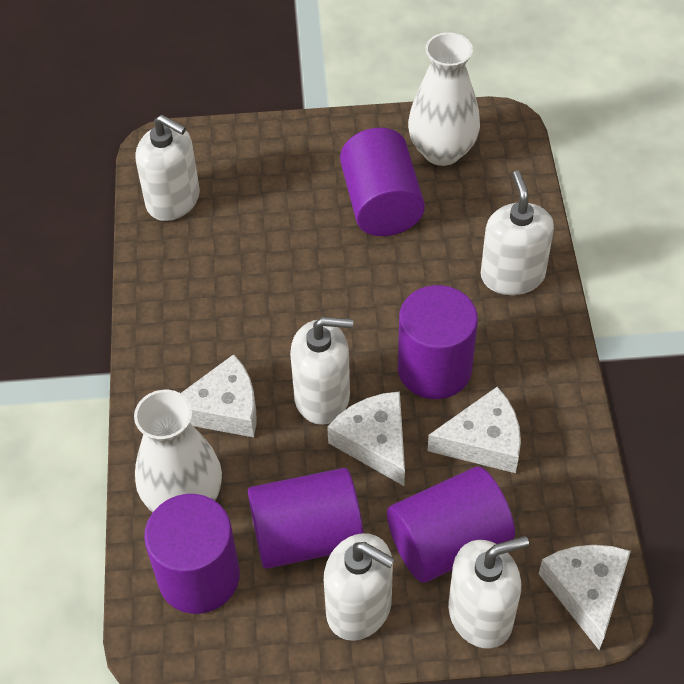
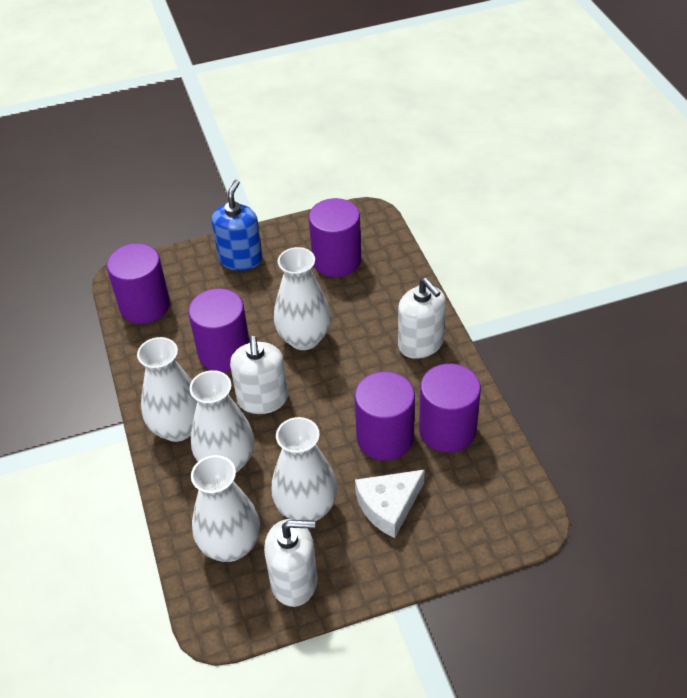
blue soap dispenser: none = 0 -> [211,180,263,271] = 1
white cheese: [181,354,257,437] [327,391,405,486] [427,387,521,473] [539,545,631,650] = 4 -> [355,469,425,538] = 1
white soap dispenser: [135,115,200,221] [290,317,353,425] [324,533,395,641] [448,536,529,649] [481,171,554,295] = 5 -> [230,336,288,414] [264,519,318,607] [398,278,446,359] = 3
white vase: [134,390,222,512] [408,32,480,166] = 2 -> [137,337,197,442] [189,370,254,473] [191,455,260,562] [271,417,337,521] [274,247,331,350] = 5

